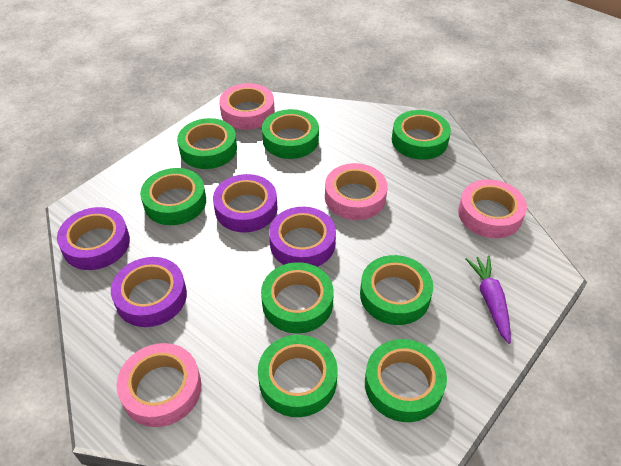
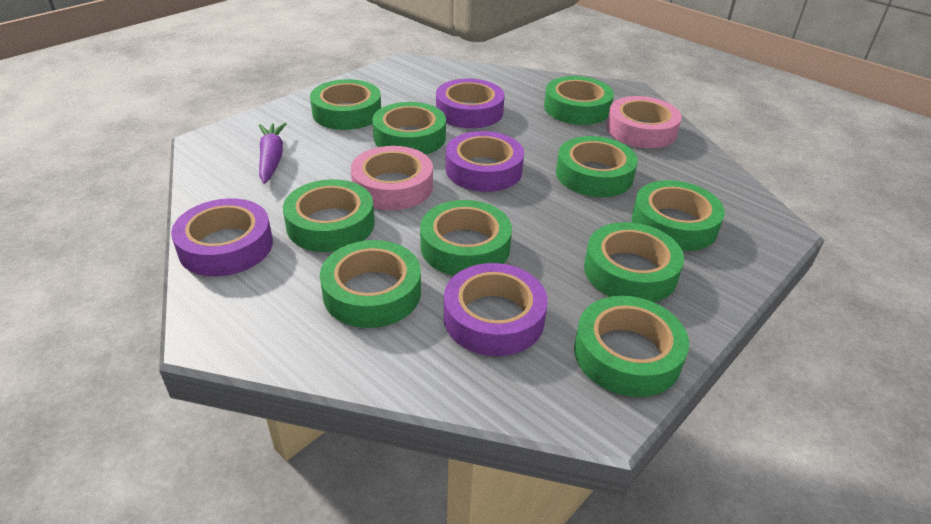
green tape: [140,168,206,225] [177,118,237,169] [258,335,338,417] [261,262,334,333] [262,109,319,159] [360,255,433,325] [365,339,447,422] [392,110,451,160] = 8 -> [283,179,375,252] [310,79,381,130] [320,240,421,328] [372,102,446,155] [420,200,512,275] [544,76,614,125] [556,136,638,197] [574,296,689,397] [584,222,684,302] [632,180,725,251] = 10
pink tape: [116,343,202,427] [219,83,275,130] [325,163,388,220] [458,179,527,238] = 4 -> [351,146,433,210] [607,96,682,148] = 2

